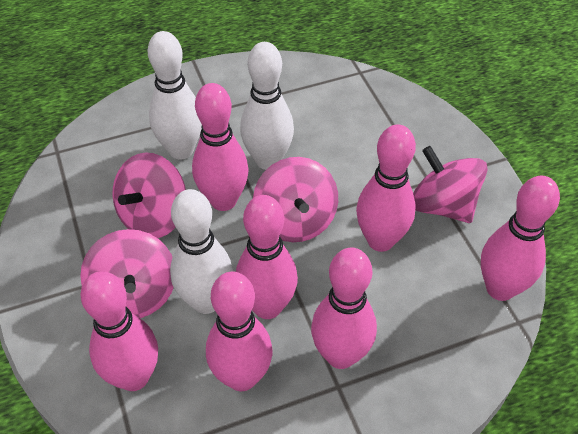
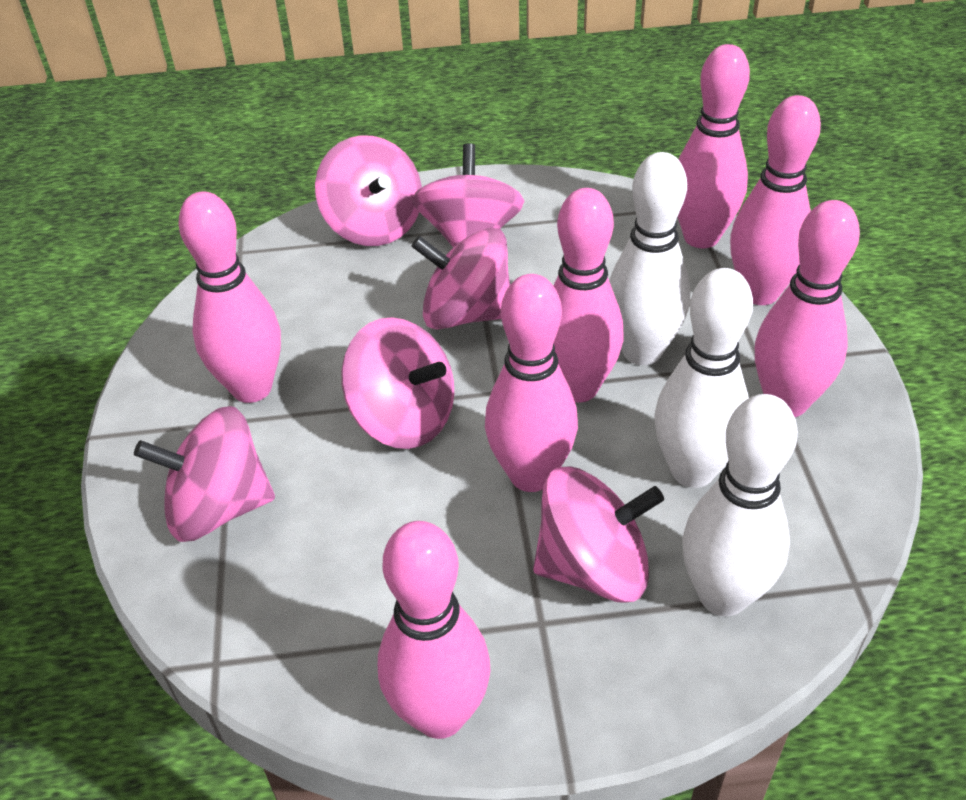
pink spinning top: [80,229,174,318] [113,153,186,238] [253,157,338,242] [413,146,488,223] = 4 -> [134,406,275,542] [315,135,422,246] [341,317,454,449] [411,228,510,329] [412,144,524,247] [533,466,664,603] = 6

